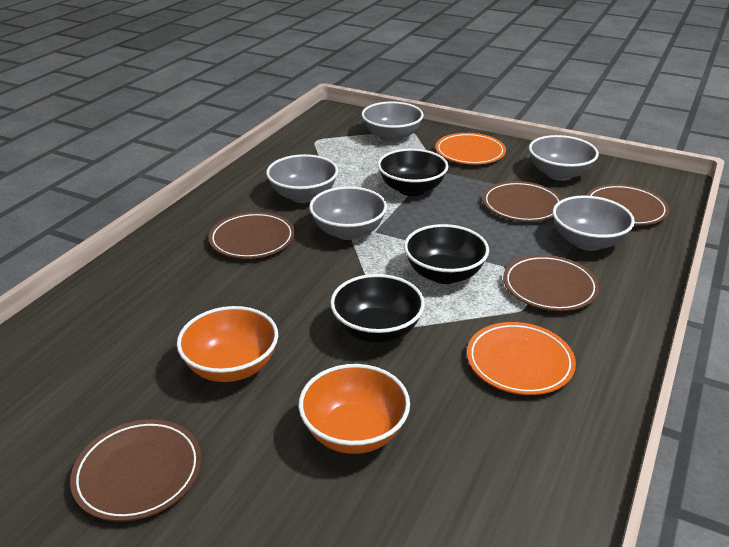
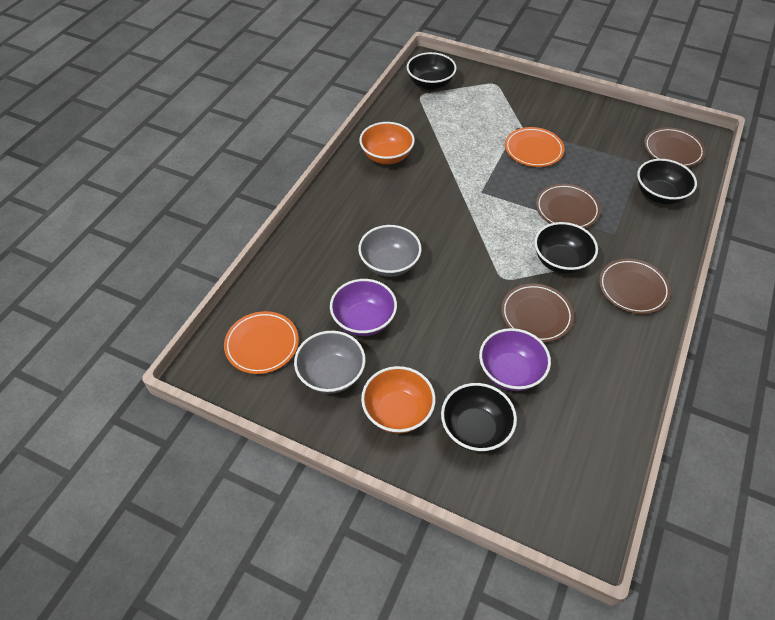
black bowl: [330,274,425,343] [378,149,448,196] [404,224,489,284] = 3 -> [407,52,457,90] [441,383,517,452] [534,222,598,274] [637,159,697,205] = 4
brown plate: [70,419,201,522] [209,212,295,259] [483,181,562,222] [503,255,599,311] [586,184,669,225] = 5 -> [501,284,574,343] [536,184,601,228] [599,258,671,314] [644,127,705,167] = 4
grey bowl: [266,154,338,203] [309,186,387,240] [361,101,424,142] [529,135,599,181] [553,196,635,251] = 5 -> [294,331,366,394] [358,225,422,277] = 2
purple bowl: none = 0 -> [330,279,397,336] [479,328,551,391] = 2

